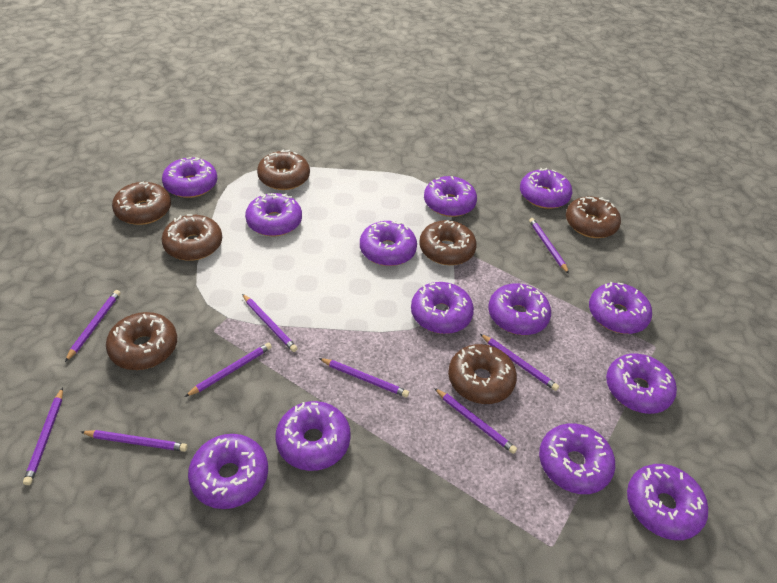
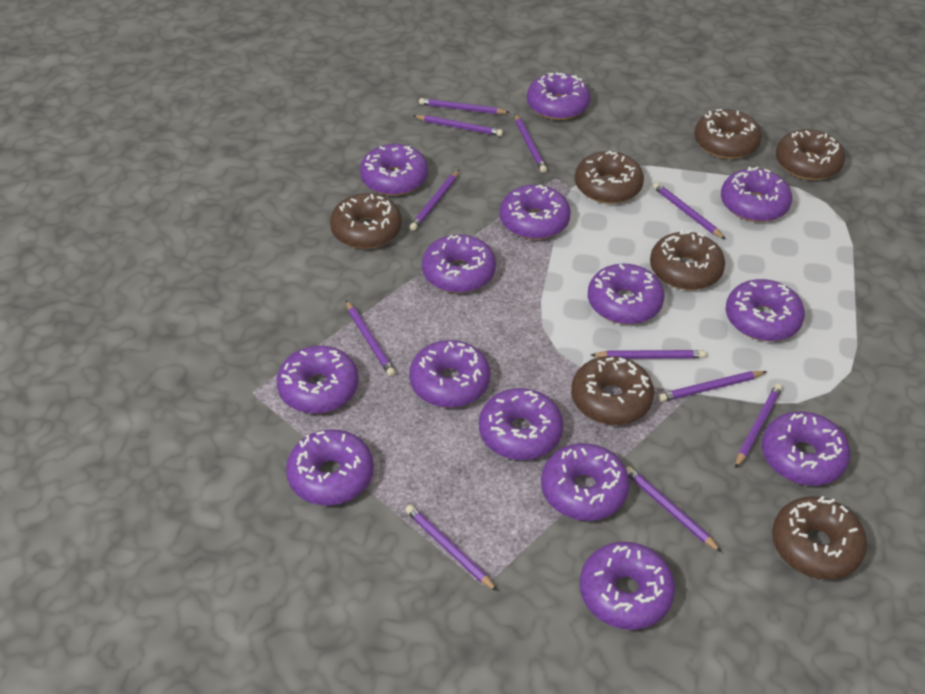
purple donut: [162,157,217,198] [188,434,268,509] [245,193,302,236] [276,401,351,471] [360,220,417,266] [411,282,474,334] [424,176,477,217] [488,284,551,335] [520,168,572,209] [539,423,615,494] [589,282,652,334] [606,353,677,414] [627,464,708,540] = 13 -> [277,346,359,414] [286,429,374,506] [360,144,428,196] [409,340,491,408] [422,234,496,293] [479,388,563,460] [500,185,571,240] [527,72,591,120] [541,443,630,521] [580,542,675,630] [588,264,664,324] [721,166,792,222] [726,279,805,341] [762,411,850,486] = 14
purple pencil: [23,387,63,485] [65,290,121,362] [81,430,188,452] [185,342,272,397] [242,294,298,352] [319,358,409,397] [434,388,517,454] [480,334,559,391] [529,218,569,274] = 9 -> [346,301,396,377] [405,505,498,592] [410,170,459,231] [413,115,503,136] [419,98,510,114] [515,114,547,173] [591,350,706,359] [626,466,721,552] [653,182,725,239] [658,371,767,402] [735,384,782,469] = 11

